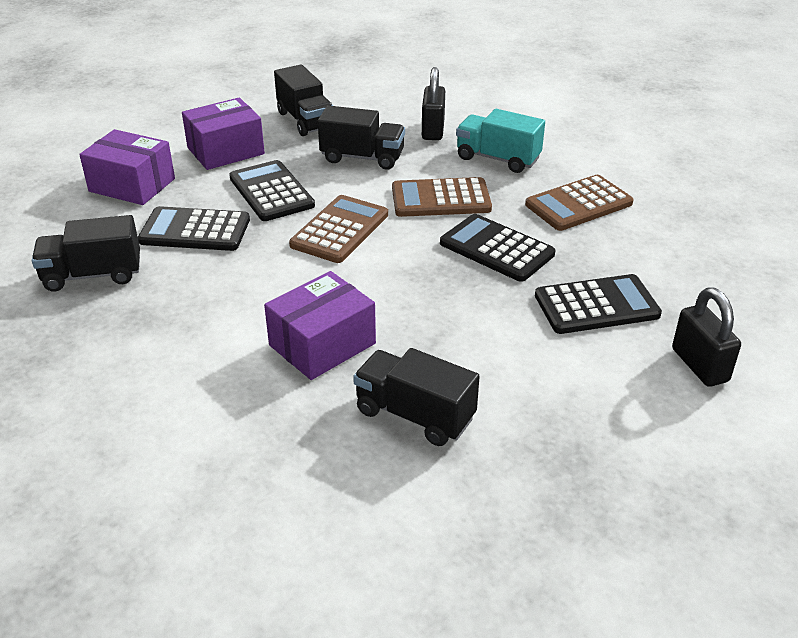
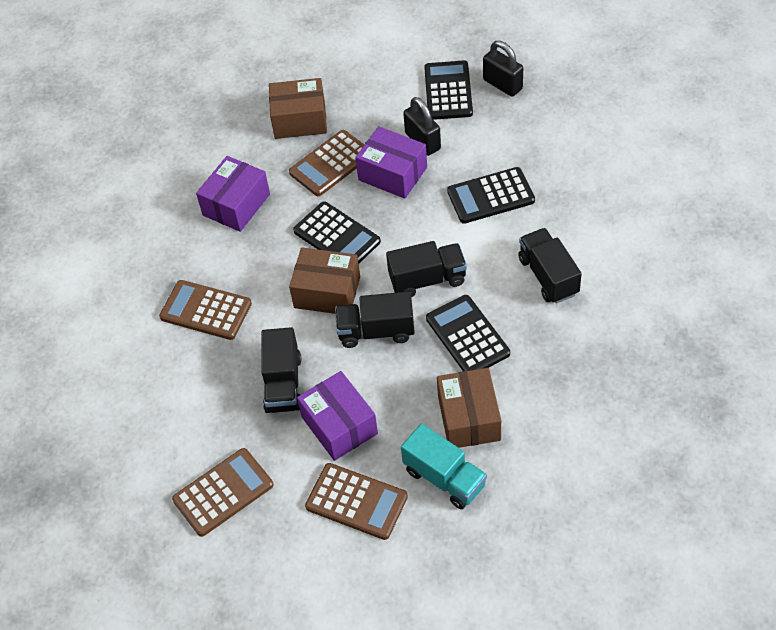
brown box: none = 0 -> [269,78,327,139] [289,248,360,314] [437,368,501,448] = 3
brown calculator: [289,195,388,263] [392,177,492,217] [525,175,634,231] = 3 -> [159,280,252,340] [172,448,274,537] [289,130,364,196] [305,463,408,540] = 4

